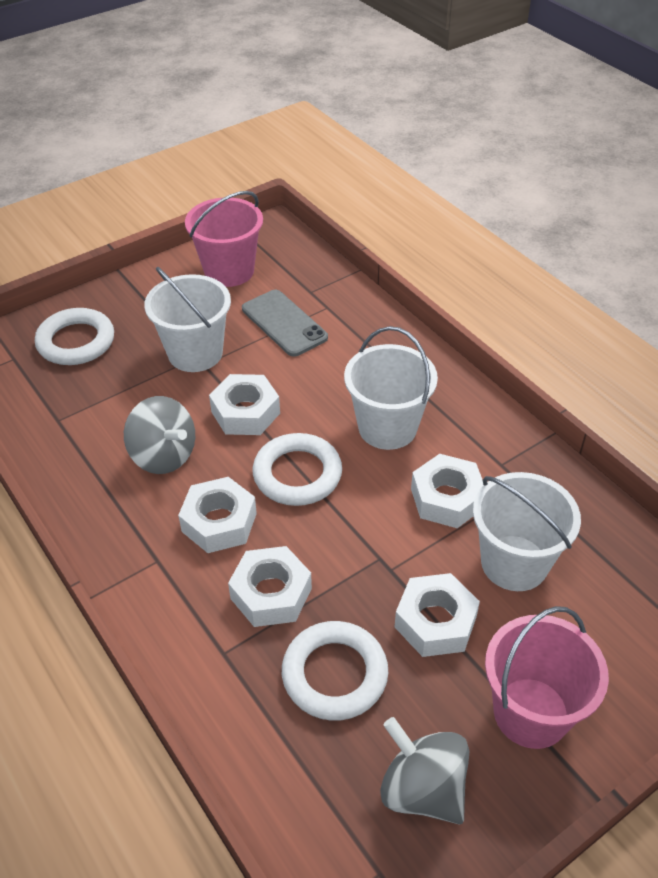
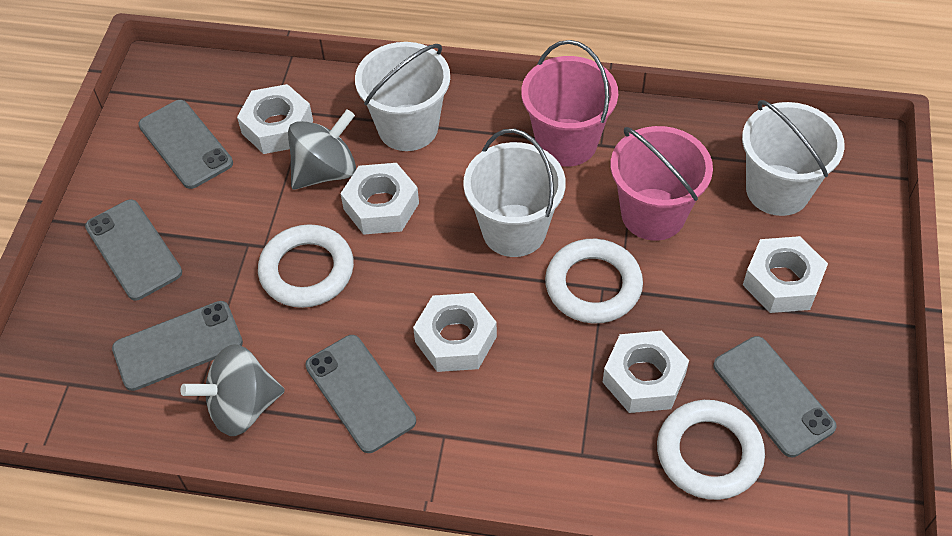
grey phone: [242,290,328,357] = 1 -> [85,199,182,300] [112,301,243,391] [138,100,233,189] [305,335,416,453] [713,336,837,457] = 5

